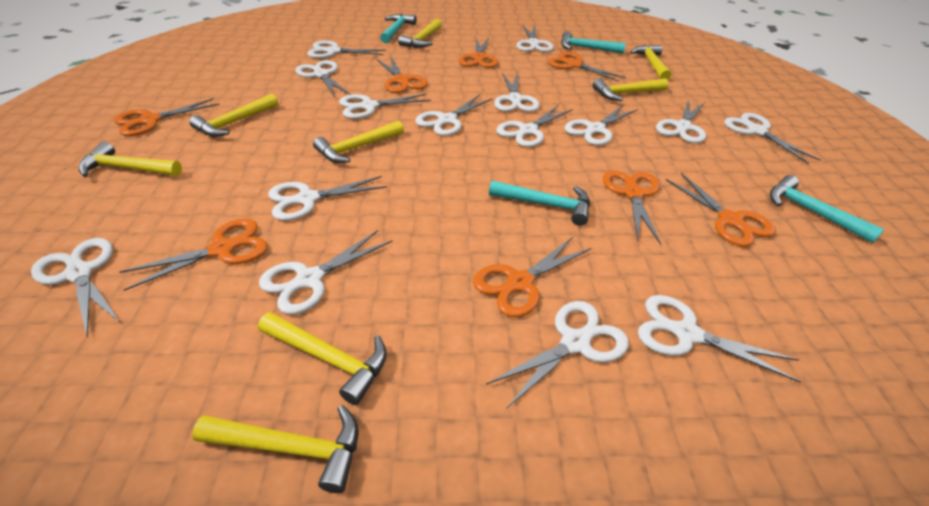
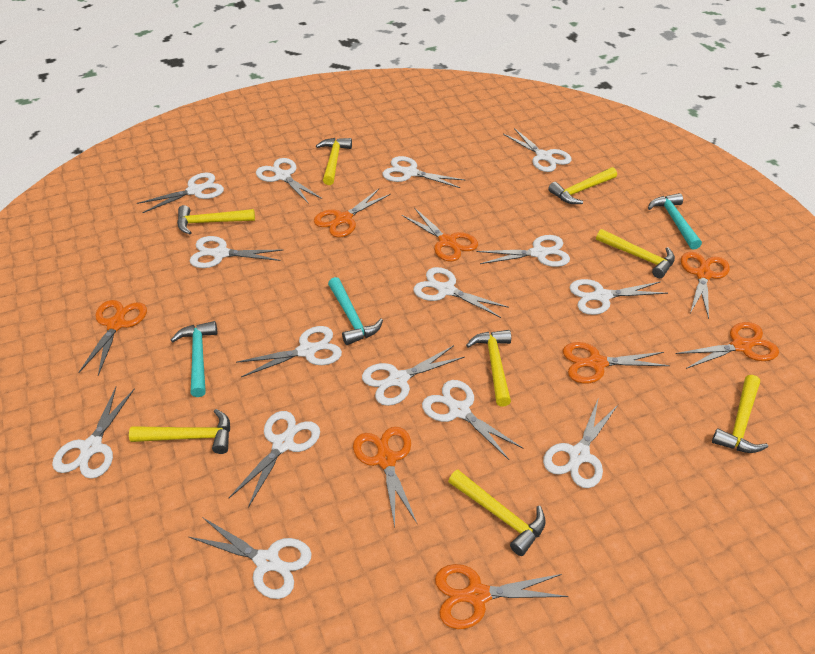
turquoise hammer: [380,14,417,43] [489,180,590,226] [561,31,626,54] [770,175,885,243] = 4 -> [171,321,217,397] [328,277,383,345] [648,193,702,250] = 3

